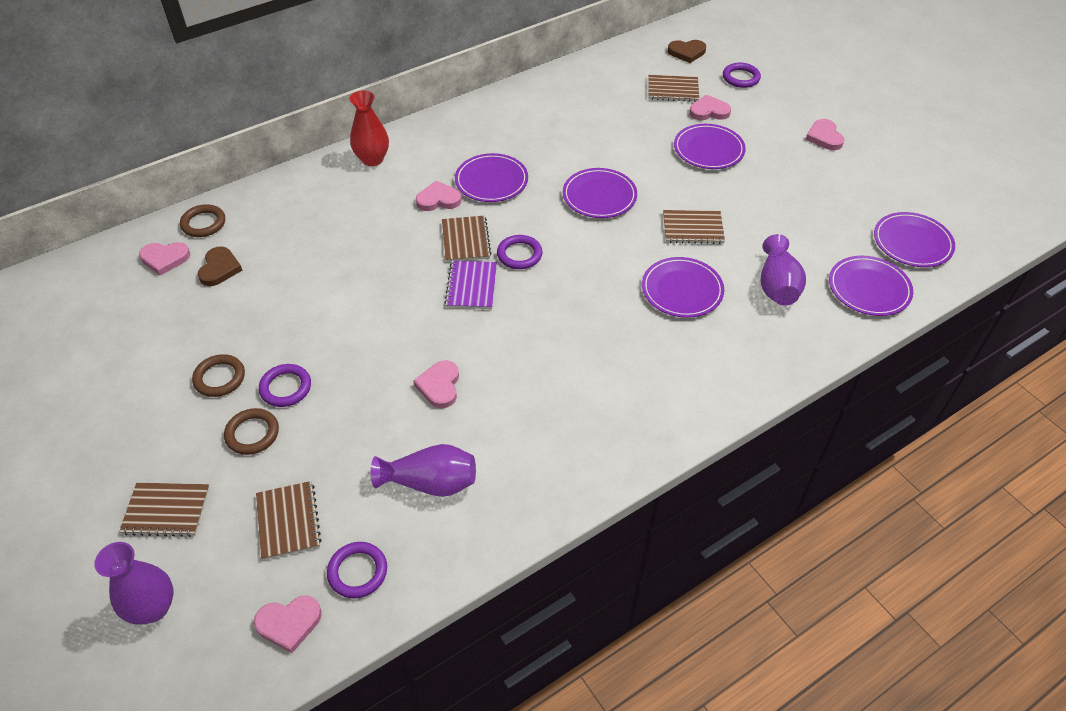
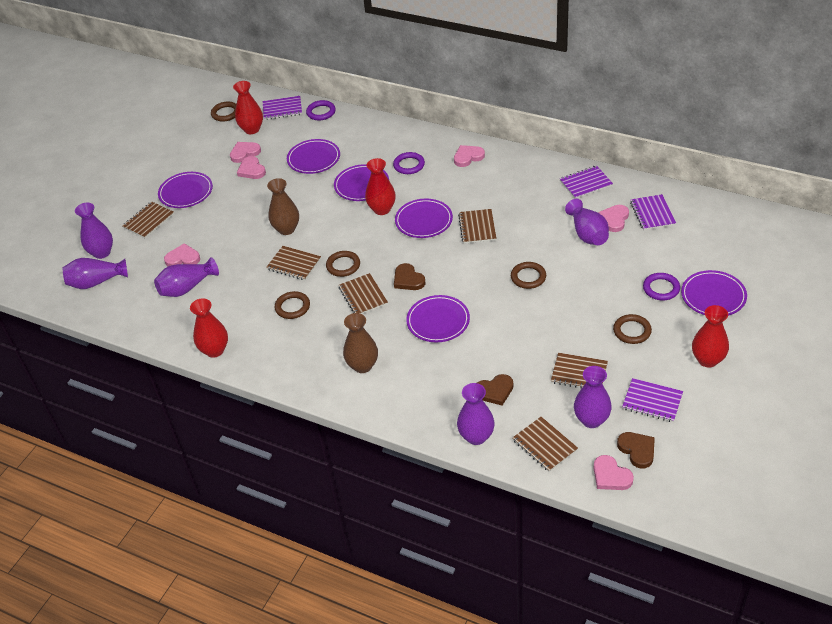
brown heart: [198,246,242,286] [668,40,706,63] = 2 -> [394,263,425,290] [477,374,513,406] [617,432,655,468] = 3
brown notebook: [119,483,210,537] [256,481,321,560] [442,215,491,262] [649,75,699,102] [663,210,725,244] = 5 -> [122,201,174,238] [266,246,321,280] [339,273,388,314] [458,209,497,244] [512,417,578,472] [551,353,608,388] = 6
brown ring: [180,204,225,237] [192,354,245,397] [224,408,279,455] = 3 -> [211,102,236,122] [275,291,310,319] [326,251,360,277] [511,262,546,289] [613,314,652,344] = 5
brown vase: none = 0 -> [267,178,299,235] [343,313,378,373] = 2
purple notebook: [444,261,497,309] = 1 -> [263,96,302,120] [560,166,613,199] [622,378,683,422] [630,194,676,230] = 4
purple ring: [259,364,311,407] [327,542,387,598] [497,235,543,269] [723,63,761,88] = 4 -> [306,100,336,120] [393,152,425,174] [643,273,680,300] = 3
purple vase: [94,542,174,624] [371,444,476,497] [761,234,806,306] = 3 -> [63,258,128,289] [75,203,113,259] [154,257,219,297] [457,383,494,445] [565,199,609,245] [574,366,612,428] = 6
red vase: [349,90,389,166] = 1 -> [190,298,228,358] [233,81,263,134] [365,158,396,215] [692,305,729,368] = 4

